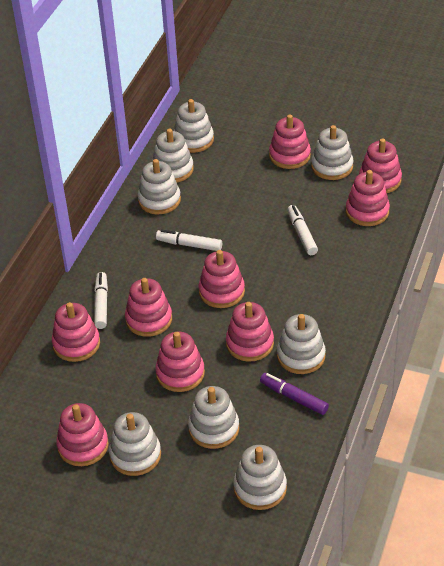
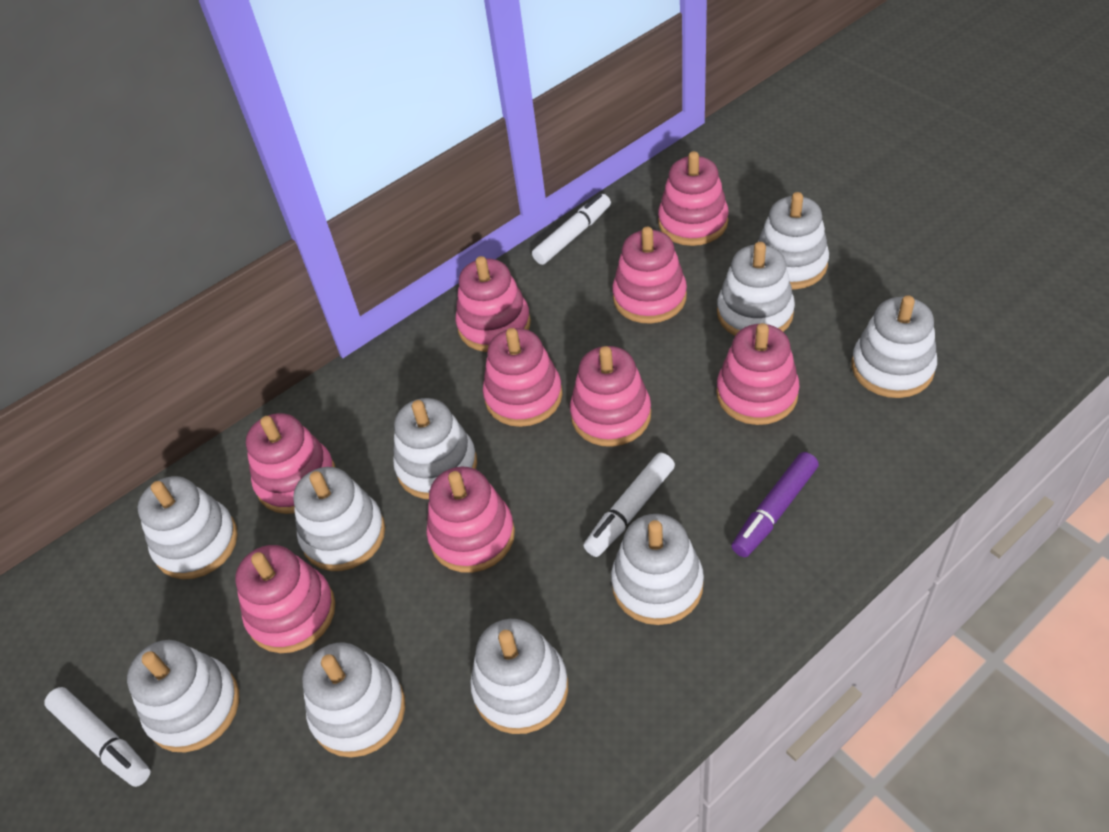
white stacking toy: [109,412,161,476] [138,159,181,214] [152,129,194,182] [174,99,214,153] [188,386,239,449] [233,445,287,510] [277,314,326,374] [311,125,354,180] = 8 -> [127,640,239,752] [138,476,238,579] [293,467,385,571] [302,642,405,757] [393,398,477,499] [470,619,568,734] [611,514,704,625] [717,242,795,336] [758,192,829,289] [852,295,937,398] = 10

